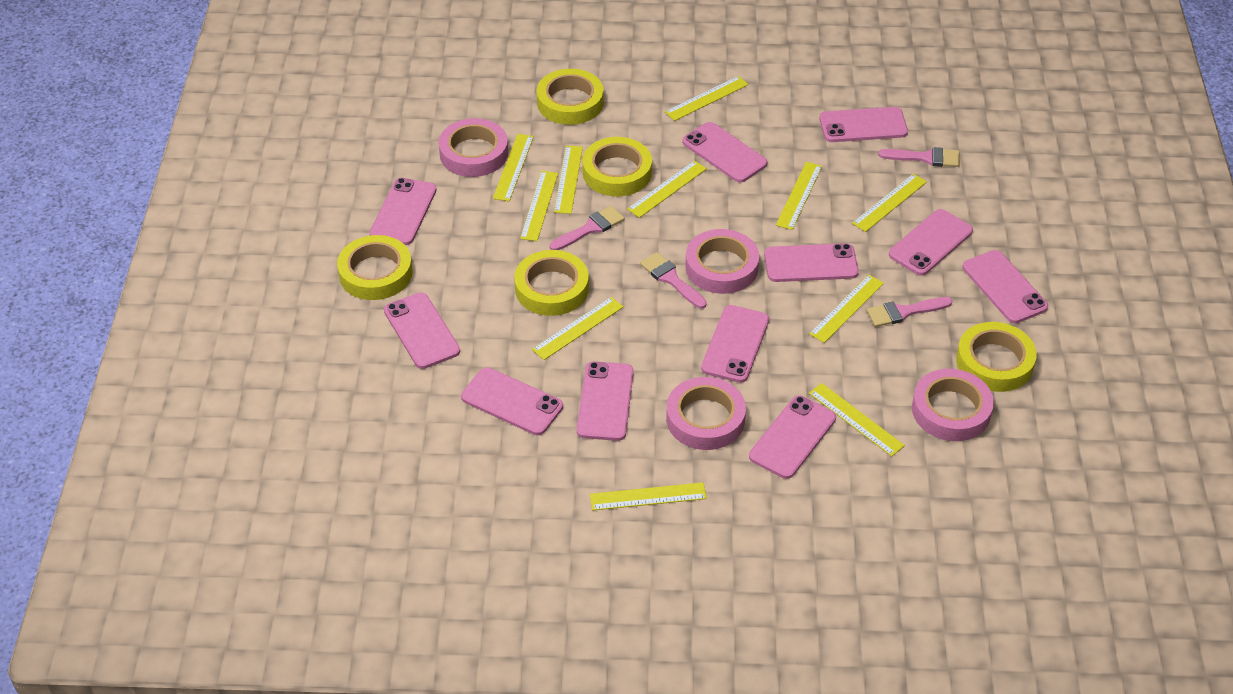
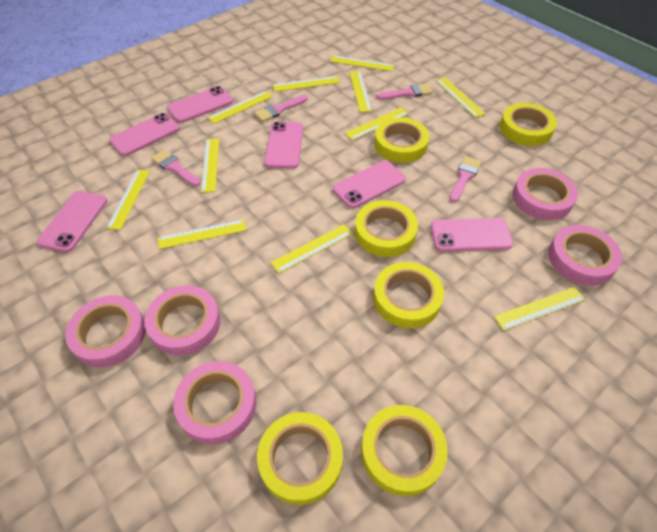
pink phone: [370,178,437,245] [384,292,460,369] [461,367,563,435] [577,361,634,441] [682,122,768,183] [701,305,769,383] [749,396,836,479] [764,243,859,282] [819,107,908,142] [889,209,973,276] [962,250,1048,323] = 11 -> [37,191,107,252] [109,113,180,156] [167,86,233,123] [264,122,303,169] [333,160,406,208] [431,218,513,252] = 6
pink tape: [438,118,508,177] [666,377,746,450] [685,229,759,294] [912,369,994,441] = 4 -> [65,296,146,367] [144,285,221,356] [173,361,256,444] [513,168,578,220] [548,225,622,286] = 5
yellow tape: [337,235,413,300] [514,250,589,316] [537,69,604,125] [582,137,652,196] [956,322,1037,392] = 5 -> [257,412,343,505] [355,200,418,257] [361,405,448,496] [373,262,444,328] [374,117,429,163] [500,103,557,146] = 6

